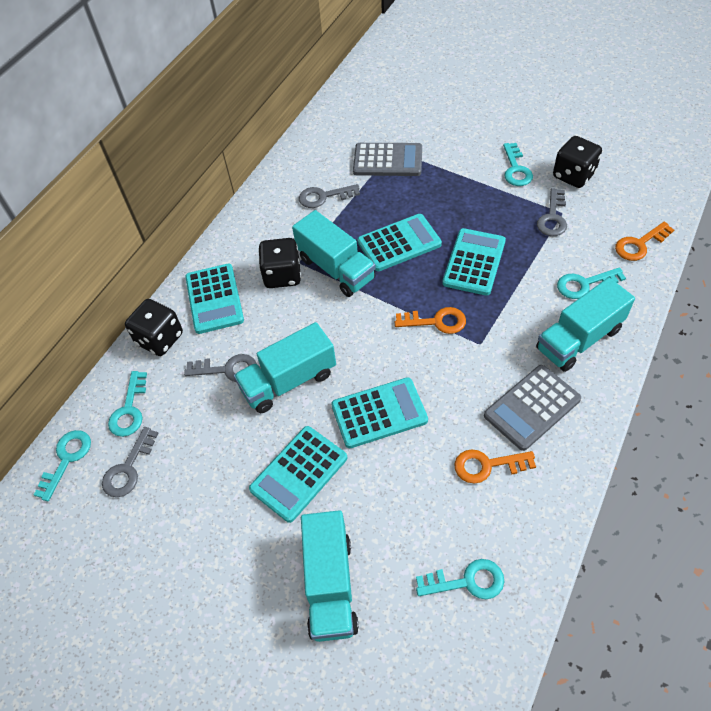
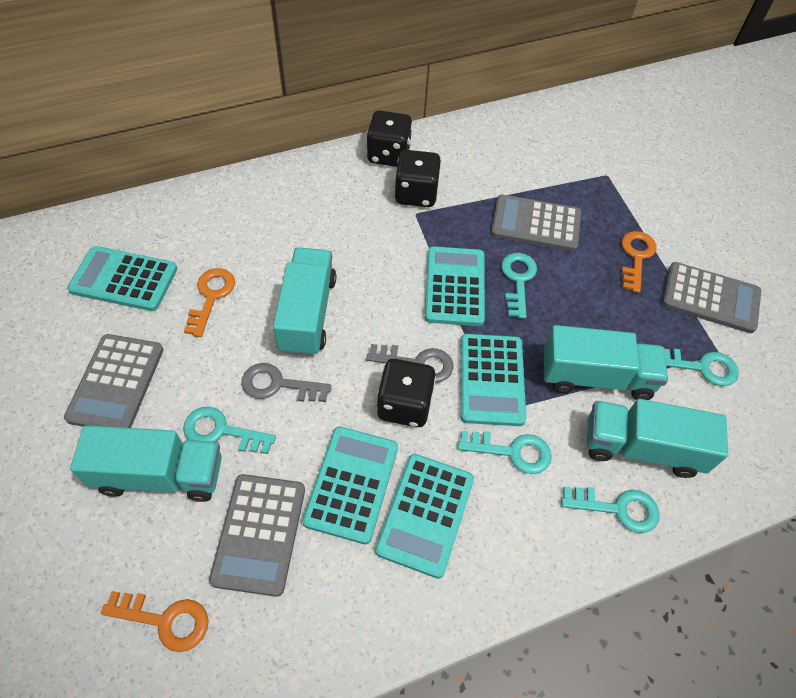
grey calculator: [353,143,422,176] [484,365,581,451] = 2 -> [64,334,163,428] [209,474,305,597] [491,194,581,251] [662,262,761,333] = 4
grey key: [102,427,159,497] [184,354,257,382] [299,184,360,208] [537,188,567,236] = 4 -> [241,363,331,402] [366,344,453,383] = 2

